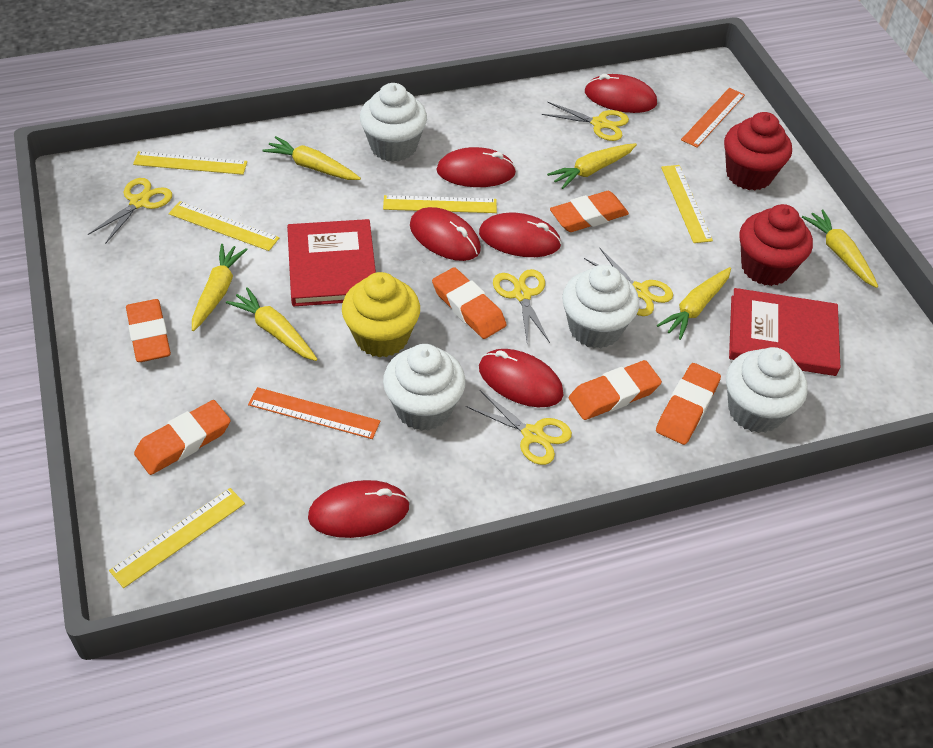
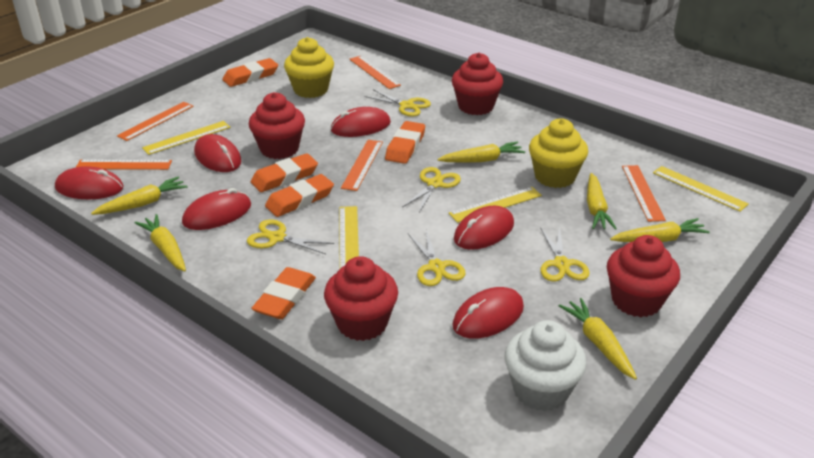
orange eraser: [126,299,171,362] [134,400,231,475] [432,267,506,339] [550,191,629,232] [569,360,662,420] [656,363,721,445] = 6 -> [222,58,278,87] [251,153,318,192] [251,267,316,319] [265,174,334,217] [385,121,425,164] = 5
orange ruler: [248,387,380,439] [681,88,745,147] = 2 -> [76,160,172,170] [117,102,194,141] [341,140,383,191] [349,56,401,89] [622,165,666,222] = 5
red book: [287,219,376,306] [729,288,840,376] = 2 -> none = 0
red cupcake: [724,112,792,191] [740,204,813,286] = 2 -> [249,92,305,159] [324,256,398,341] [452,53,503,115] [607,235,680,317] = 4
white cupcake: [360,83,427,162] [383,344,466,431] [562,264,639,349] [726,347,808,433] = 4 -> [505,320,587,411] = 1
yellow cupcake: [342,272,420,358] = 1 -> [284,37,334,98] [529,118,588,188] = 2
yellow ruler: [109,488,245,588] [133,151,247,175] [169,201,279,251] [383,195,497,213] [661,165,713,243] = 5 -> [142,121,231,155] [339,206,359,268] [449,187,542,223] [653,166,749,212] = 4

